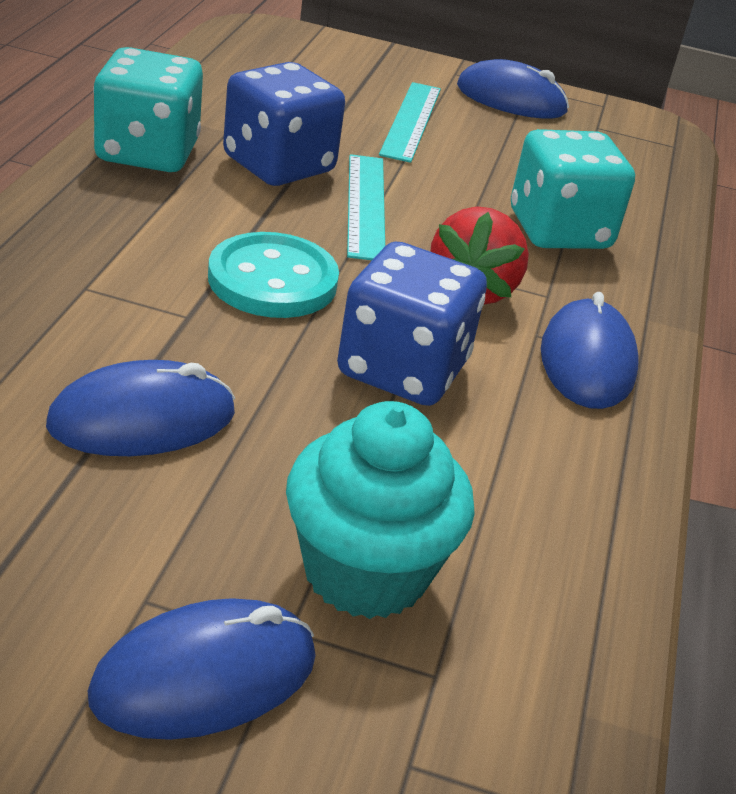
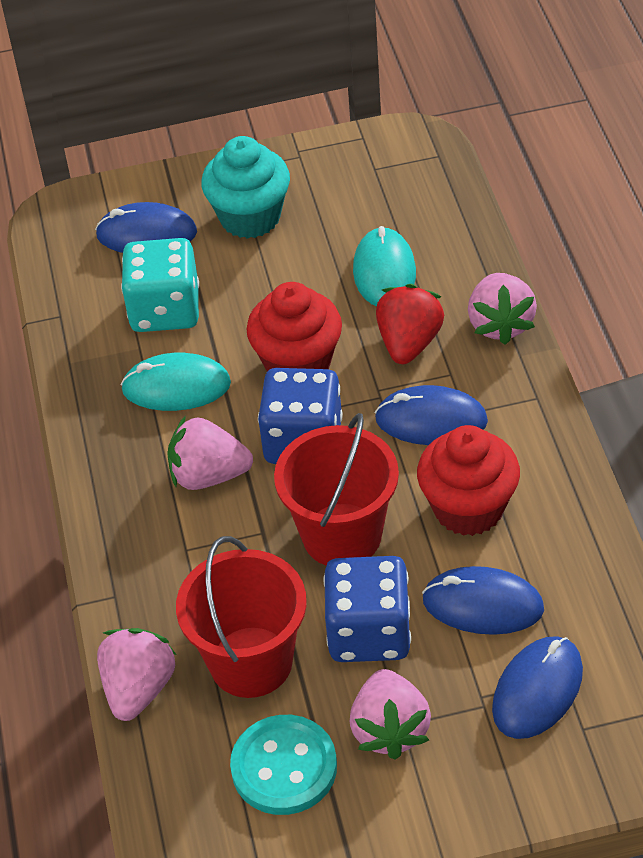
pink strawberry: none = 0 -> [97,628,177,721] [167,416,253,490] [350,669,431,760] [468,273,537,345] = 4
red bucket: none = 0 -> [176,536,307,698] [274,413,399,566] = 2
red cupcake: none = 0 -> [246,282,342,371] [417,425,520,536] = 2
turquoise dice: [93,47,203,172] [511,129,635,249] = 2 -> [121,238,199,332] = 1
turquoise mouse: none = 0 -> [121,353,231,411] [353,226,416,306] = 2
turquoise ruler: [347,154,385,260] [379,82,441,163] = 2 -> none = 0

